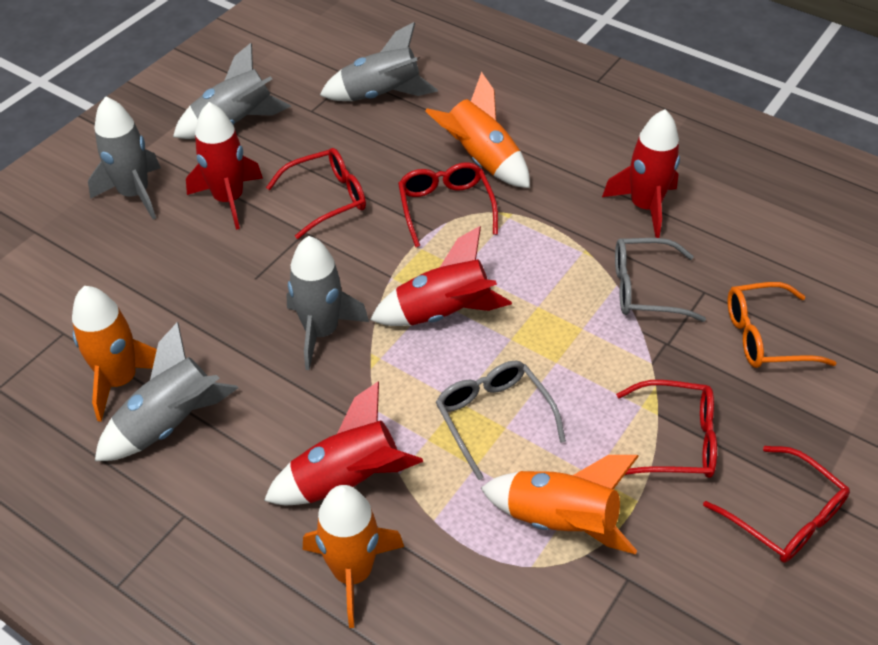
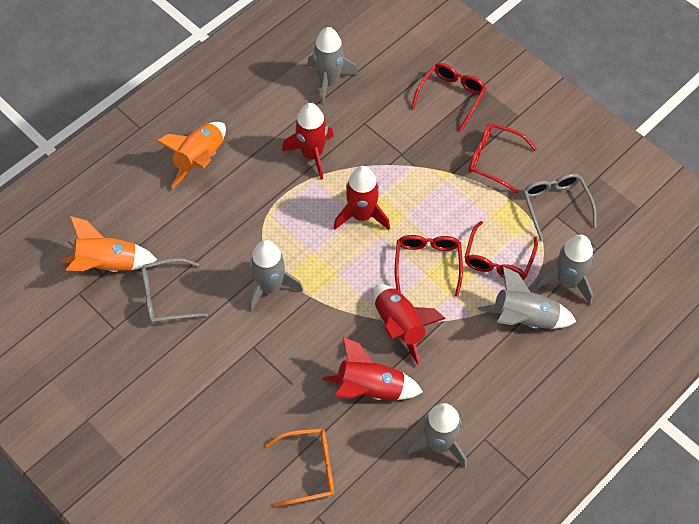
orange rocket: [72,286,157,422] [303,485,404,628] [425,72,530,188] [481,455,639,555] = 4 -> [61,216,157,272] [157,122,226,189] = 2

